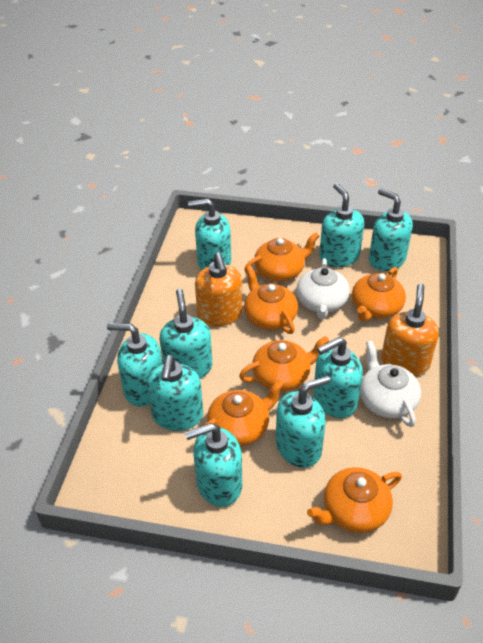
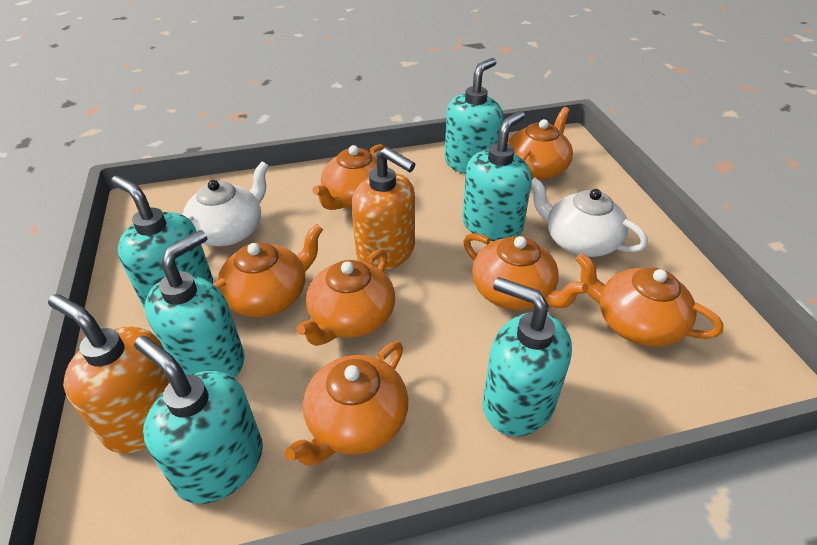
orange teapot: [196,379,284,446] [239,336,329,392] [244,233,319,281] [244,265,298,334] [307,467,402,533] [352,267,406,321] = 6 -> [213,224,323,317] [285,341,408,466] [296,249,395,346] [313,144,388,210] [463,233,588,310] [508,107,573,180] [576,253,724,347] = 7
turquoise soap dispenser: [107,323,162,407] [147,355,203,431] [160,289,212,379] [185,423,242,507] [188,199,231,270] [276,375,330,468] [313,337,363,418] [319,183,364,267] [369,188,413,271] = 9 -> [111,176,213,309] [134,336,263,504] [145,230,245,378] [445,58,503,174] [462,111,532,241] [483,277,572,436] = 6

